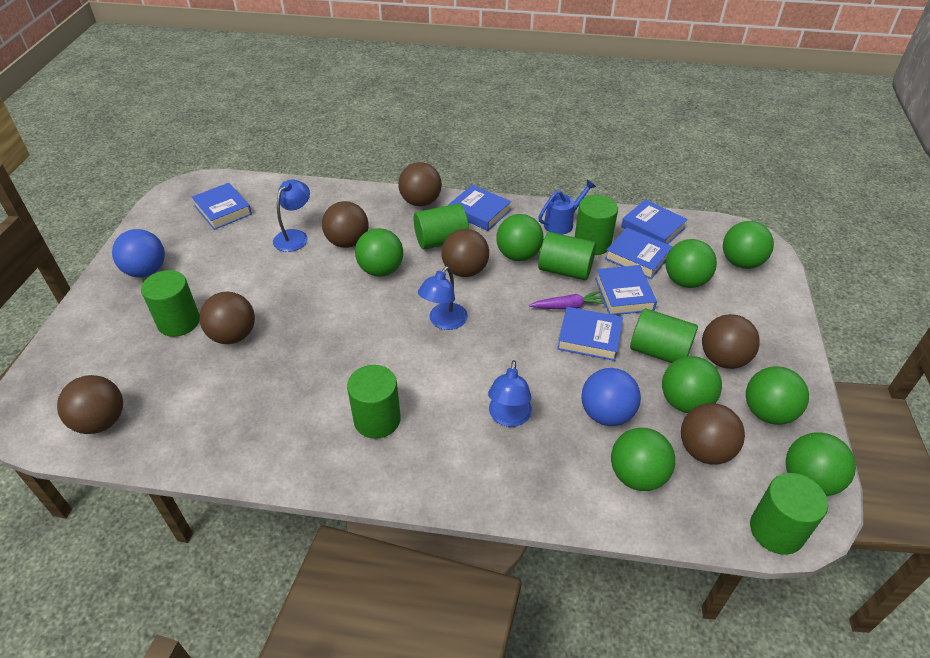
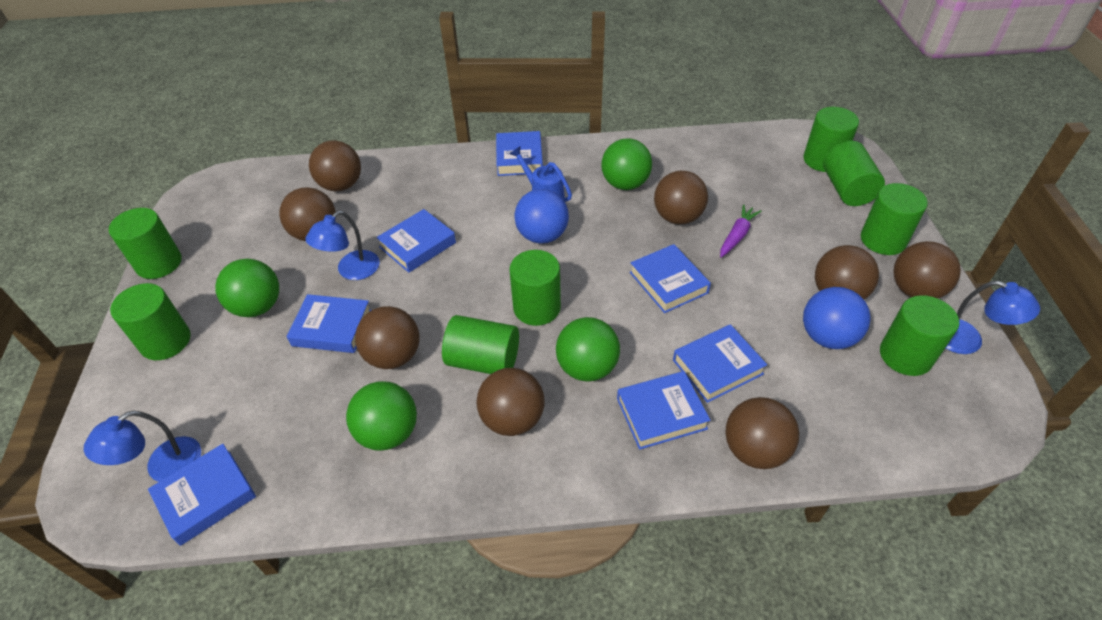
blue book: [192,183,252,230] [449,185,511,231] [557,307,623,361] [595,265,657,315] [605,228,673,279] [621,199,688,244] = 6 -> [148,444,256,546] [286,294,371,353] [376,209,456,273] [496,131,543,176] [617,371,711,450] [630,244,711,313] [673,324,767,403] = 7
brown ball: [57,375,123,434] [199,292,255,344] [322,201,369,248] [398,162,442,206] [441,229,489,277] [681,403,745,465] [702,314,760,369] = 7 -> [279,187,336,241] [309,140,361,191] [355,306,419,369] [477,368,545,436] [654,171,708,224] [725,397,799,469] [815,245,879,300] [893,241,961,298] = 8
green ball: [355,228,403,277] [496,214,544,261] [611,428,675,491] [662,356,722,413] [666,239,717,288] [723,221,774,269] [746,366,809,425] [786,432,856,496] = 8 -> [215,258,279,317] [346,381,417,451] [556,317,620,382] [601,138,652,190] = 4
green cylinder: [141,270,200,337] [347,365,401,439] [414,203,469,249] [538,232,596,280] [575,195,618,255] [630,308,698,363] [750,473,828,555] = 7 -> [109,208,182,279] [110,283,191,360] [442,315,519,374] [510,250,561,326] [803,107,859,172] [823,141,885,206] [861,183,928,255] [880,295,959,376] = 8

